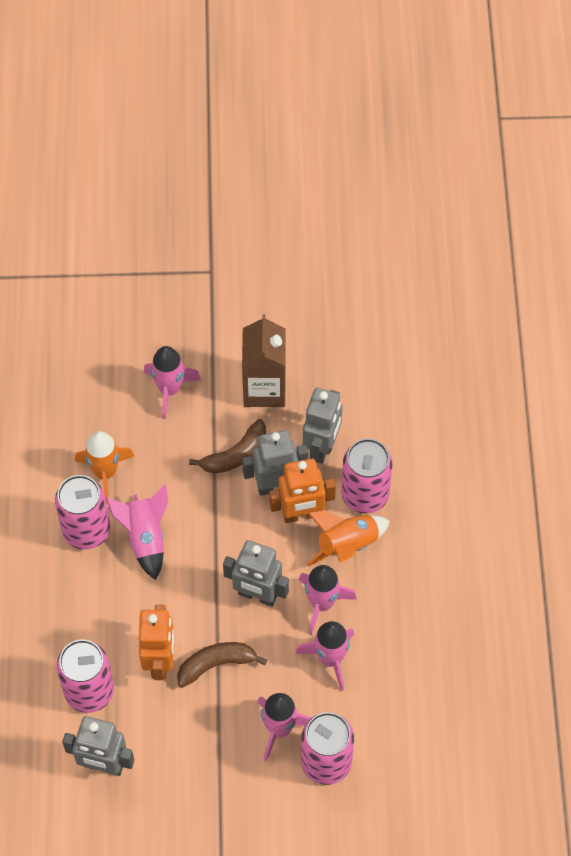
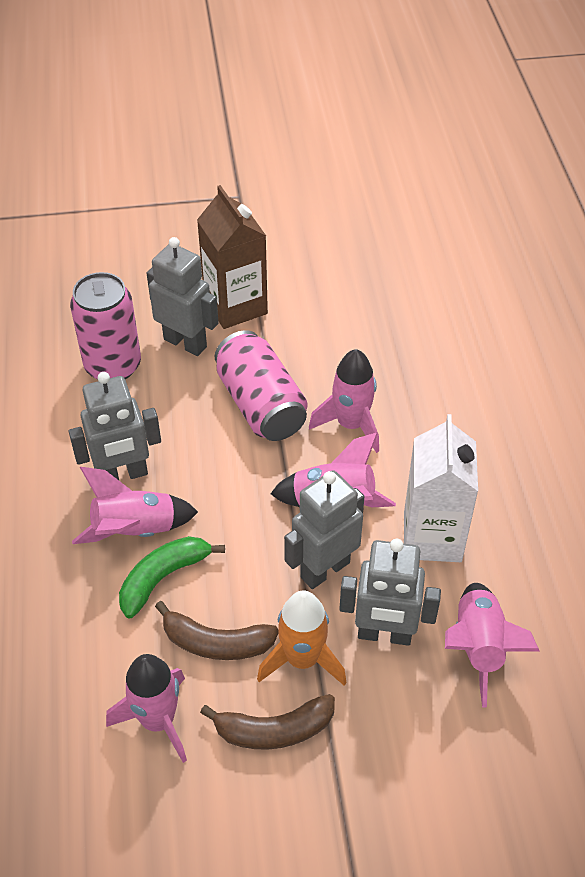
green banana: none = 0 -> [119,536,225,618] = 1
orange robot: [139,605,174,680] [269,459,336,523] = 2 -> none = 0
orange rocket: [75,431,135,504] [307,510,390,566] = 2 -> [257,591,347,686] = 1
pink can: [55,475,110,550] [56,640,114,713] [301,712,354,785] [341,439,393,514] = 4 -> [70,272,141,380] [215,330,307,441] = 2
white carton: none = 0 -> [404,414,478,562] = 1

